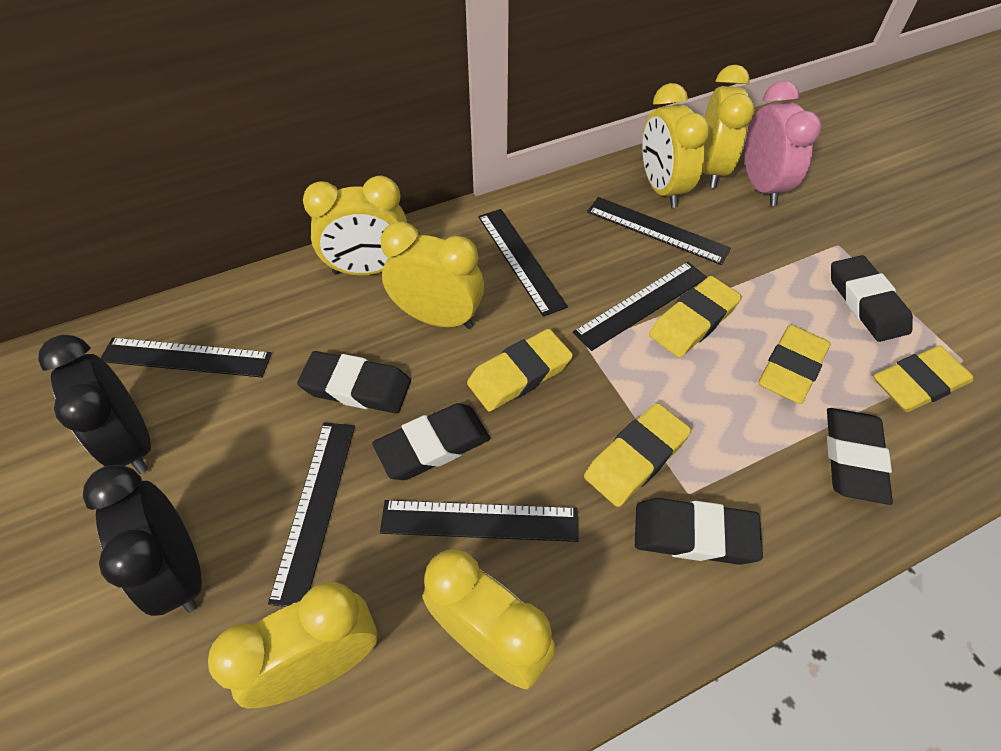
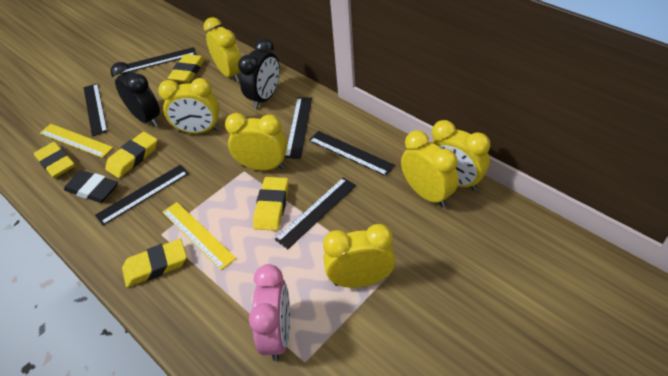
black eraser: [297,351,411,413] [372,403,490,480] [635,498,763,565] [827,408,893,505] [831,255,913,342] = 5 -> [64,170,118,203] = 1
yellow ruler: none = 0 -> [40,124,113,158] [162,202,236,270] = 2

